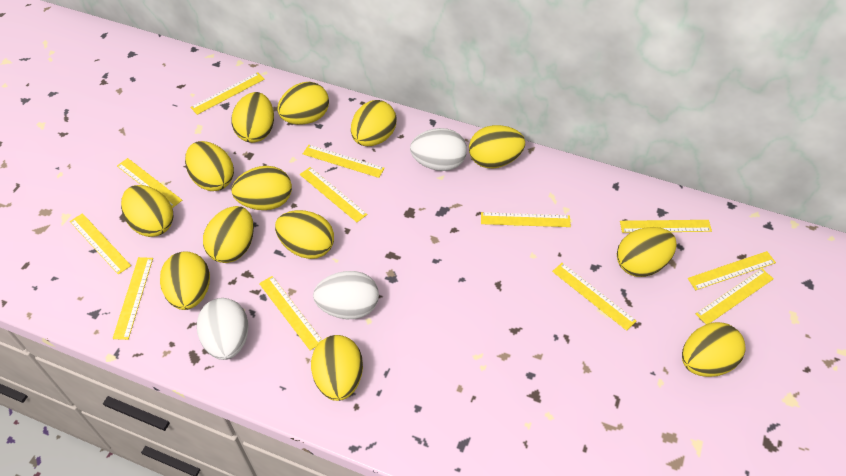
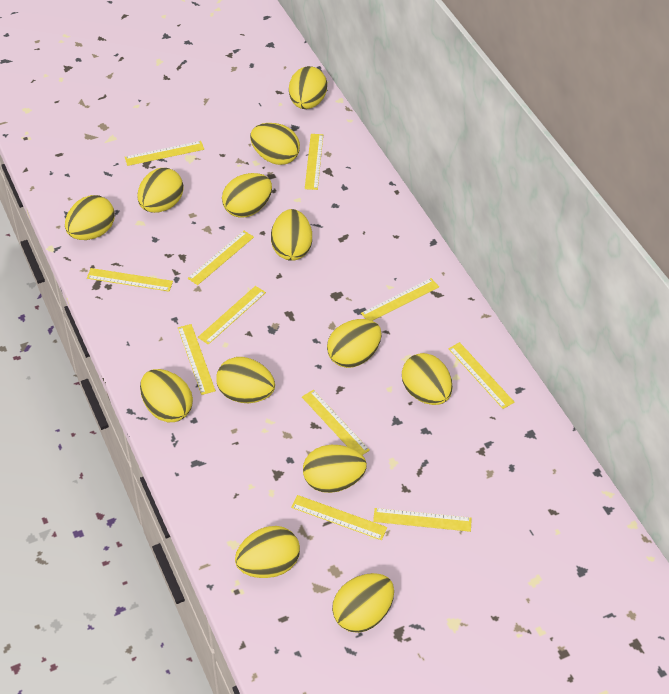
white egg: [197,298,249,360] [313,271,379,319] [410,128,467,171] = 3 -> none = 0
yellow ruler: [70,213,131,275] [112,257,153,340] [117,158,182,208] [190,72,265,115] [259,276,322,351] [300,167,368,222] [303,145,385,178] [481,212,571,227] [552,263,636,331] [620,220,712,233] [688,251,776,290] [696,269,773,324] = 12 -> [87,268,173,292] [125,141,204,166] [178,324,216,395] [188,231,254,285] [198,286,266,345] [291,495,387,540] [302,390,370,455] [305,134,323,190] [361,278,439,321] [373,508,472,532] [448,342,515,409] = 11

